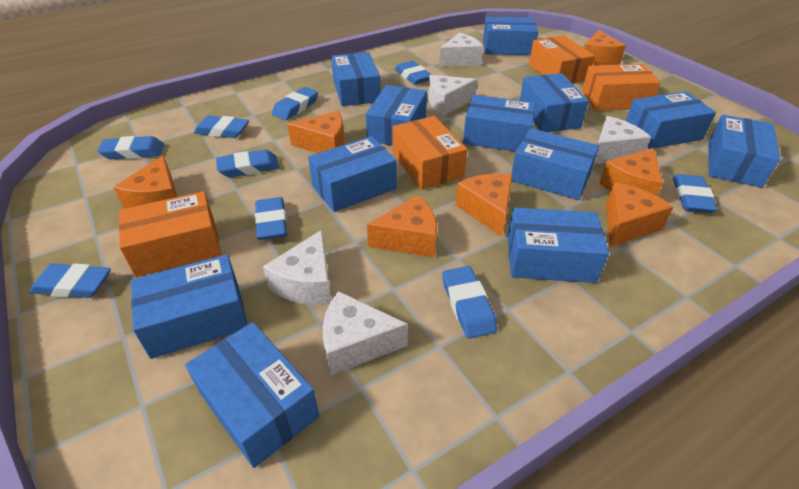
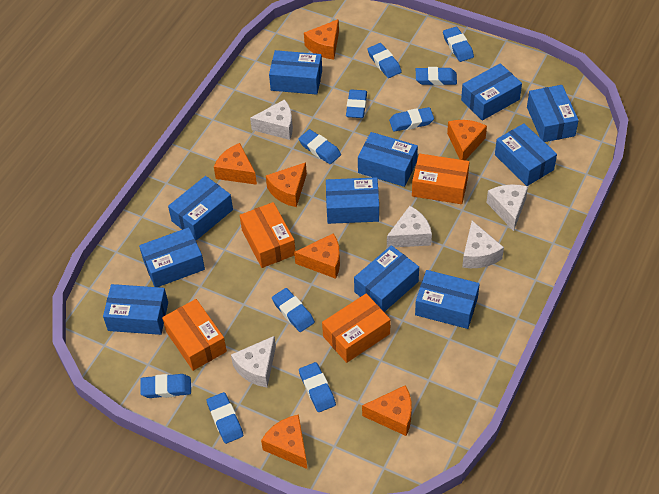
blue box: [131,254,248,359] [185,322,320,468] [308,136,397,212] [331,52,381,106] [366,85,427,146] [463,95,536,152] [483,17,538,55] [507,207,609,283] [511,128,599,200] [520,73,589,132] [626,91,716,149] [708,115,780,188] = 12 -> [103,284,168,335] [139,227,205,287] [168,176,233,240] [269,50,322,95] [326,177,379,224] [354,245,419,312] [358,132,418,187] [415,270,480,329] [461,63,522,121] [495,123,557,186] [527,85,579,142] = 11
blue eraser: [30,263,111,298] [97,136,164,159] [194,115,249,138] [216,150,279,177] [255,197,287,240] [272,87,318,120] [395,61,432,85] [442,266,497,339] [673,174,717,213] = 9 -> [140,374,191,398] [207,392,243,444] [272,288,315,332] [299,129,341,164] [299,362,336,412] [346,89,367,118] [367,43,402,78] [389,107,434,132] [416,67,457,85] [443,27,474,62] = 10

